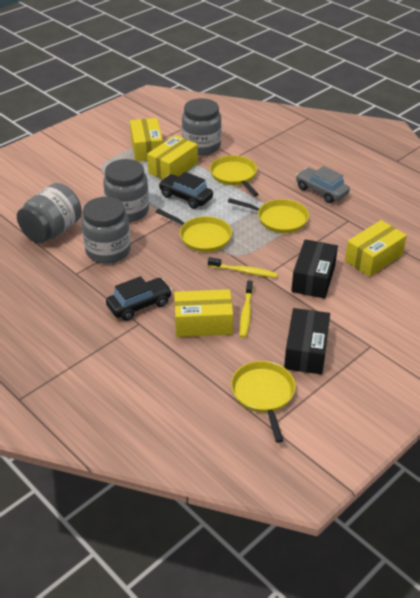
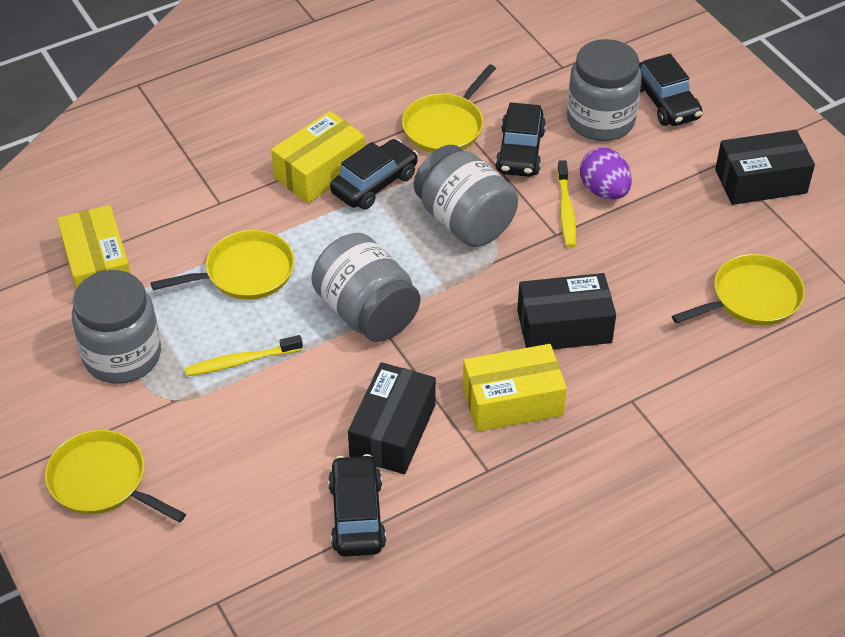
black box: [284,308,330,374] [291,239,338,299] = 2 -> [348,362,436,474] [517,273,616,349] [715,130,815,205] = 3
black car: [106,276,172,321] [158,172,213,209] = 2 -> [328,454,386,557] [330,139,418,210] [495,102,546,177] [639,53,702,126] = 4
grey car: [296,166,350,203] = 1 -> none = 0
purple egg: none = 0 -> [580,148,632,199] = 1
yellow box: [130,118,163,162] [147,135,198,179] [174,289,233,337] [345,220,407,277] = 4 -> [57,205,131,289] [271,111,365,203] [463,344,567,432] = 3

